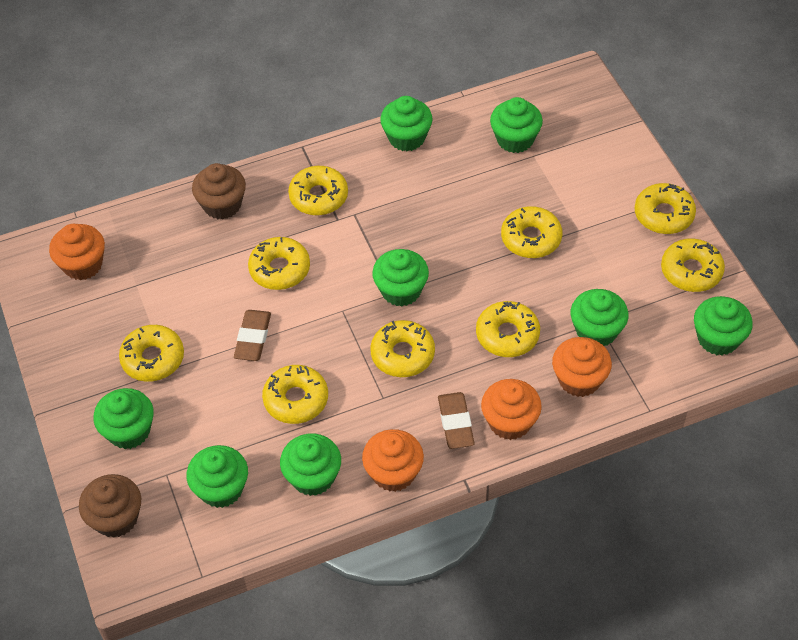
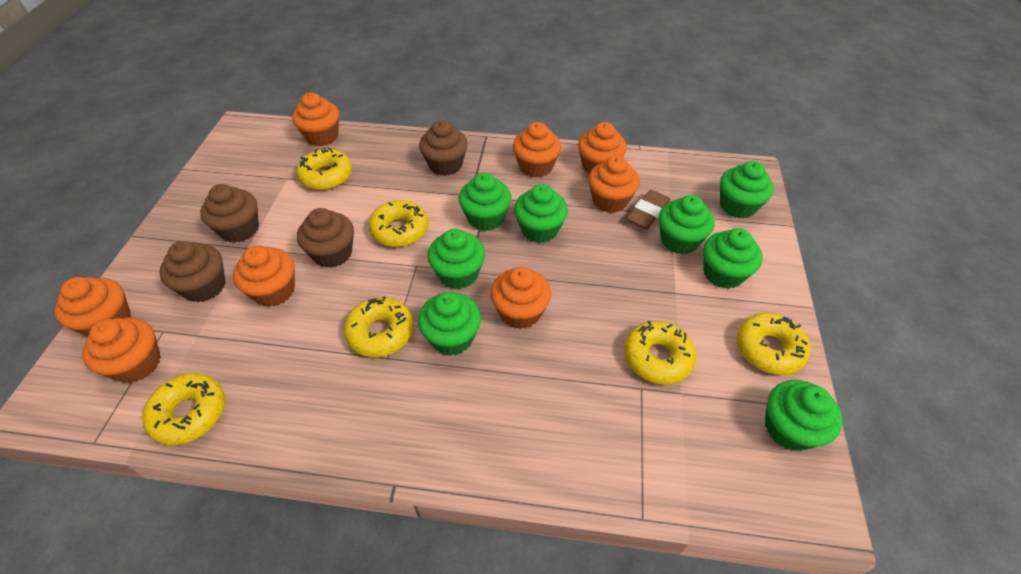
brown cupcake: [79,474,141,538] [192,163,246,220] = 2 -> [159,241,225,302] [200,184,259,243] [297,208,354,268] [419,120,468,176] = 4
brown eraser: [234,310,271,361] [438,392,475,449] = 2 -> [626,190,670,229] = 1
orange cupcake: [49,224,105,280] [362,429,424,492] [481,379,542,440] [552,337,612,397] = 4 -> [54,277,131,336] [82,318,161,383] [233,245,295,307] [292,93,339,146] [490,267,551,329] [513,122,561,178] [578,122,627,174] [588,156,640,213] = 8
yellow donut: [119,325,184,382] [248,237,310,290] [262,365,328,424] [288,166,348,215] [370,320,435,377] [476,301,540,357] [501,206,562,258] [634,183,696,234] [661,238,725,292] = 9 -> [142,373,225,445] [296,147,352,190] [344,296,413,357] [369,200,428,247] [624,321,696,384] [737,313,811,375] = 6

